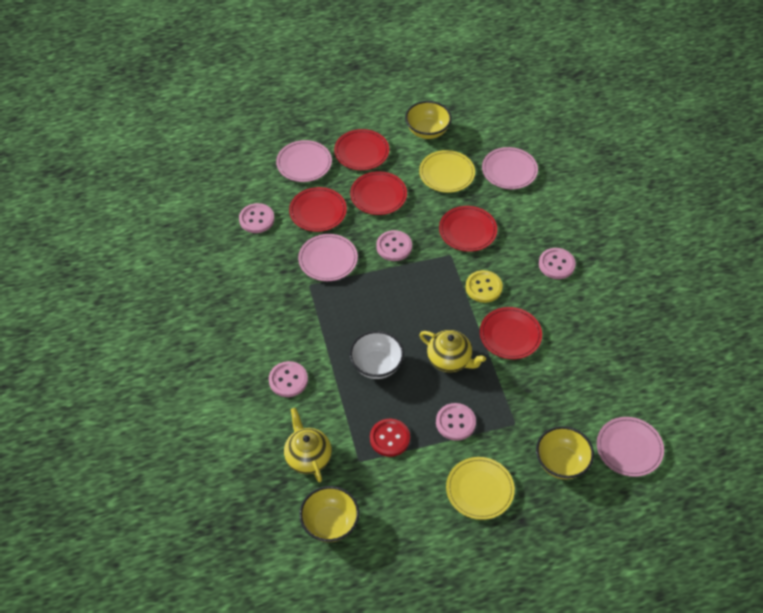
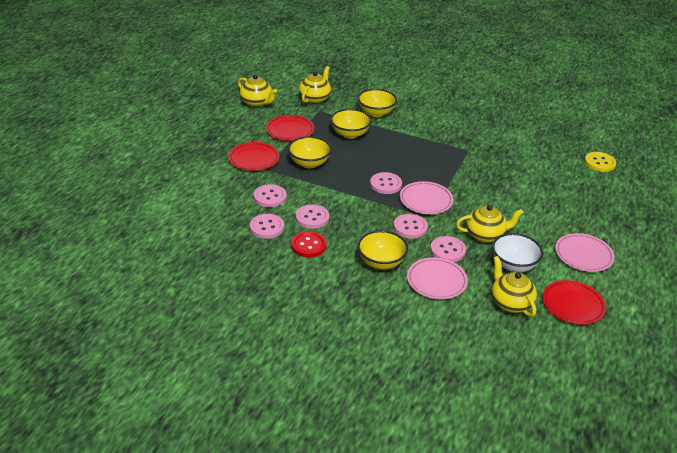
pink button: [239,203,274,233] [269,361,308,397] [376,230,412,261] [436,403,476,441] [539,248,576,279] = 5 -> [250,214,284,239] [254,184,287,207] [296,204,329,229] [370,172,402,194] [394,214,428,239] [430,236,466,262] = 6
pink plate: [276,140,332,182] [298,234,358,281] [482,147,538,189] [597,417,664,477] = 4 -> [400,181,454,214] [407,258,468,299] [555,233,615,272] = 3
red plate: [289,187,347,232] [334,129,389,170] [350,171,407,215] [439,206,497,252] [480,307,542,359] = 5 -> [228,142,279,171] [266,115,314,141] [542,280,606,325] = 3
yellow bowl: [299,486,359,542] [405,101,452,139] [536,426,594,480] = 3 -> [288,136,332,168] [330,109,372,139] [357,230,408,270] [358,89,397,117] = 4
yellow plate: [419,150,475,193] [446,457,515,520] = 2 -> none = 0
yellow teapot: [284,408,332,482] [419,330,486,372] = 2 -> [238,75,277,107] [299,66,331,104] [456,205,524,243] [492,256,537,317] = 4

